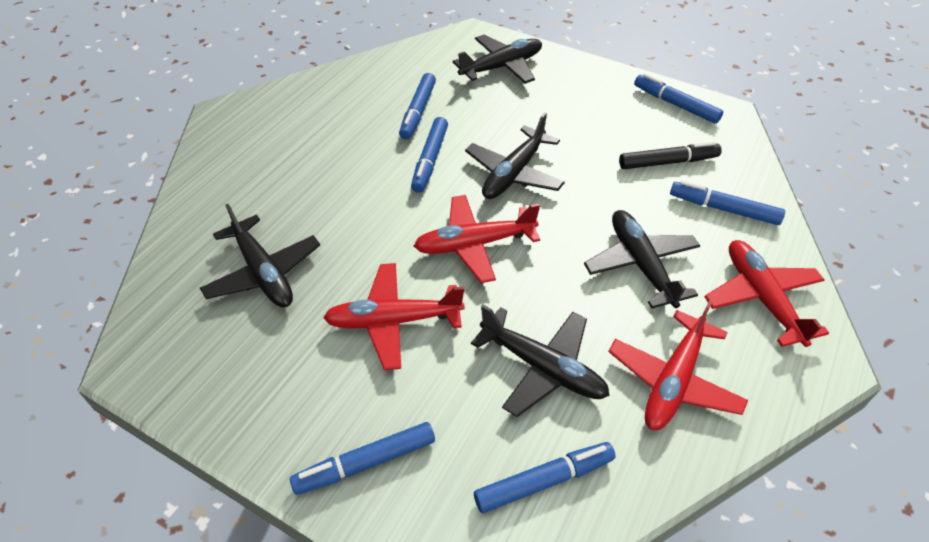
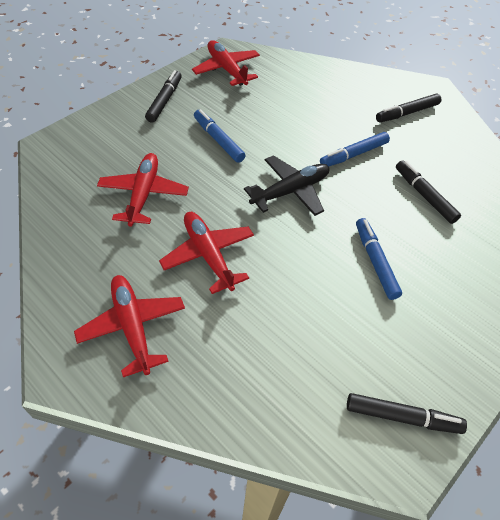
black marker: [619,142,722,169] = 1 -> [145,70,182,123] [347,393,467,434] [376,94,441,122] [396,160,461,224] = 4
black plane: [200,204,320,307] [453,35,542,84] [465,113,565,199] [471,305,610,417] [584,210,700,308] = 5 -> [244,155,330,216] = 1
blue marker: [290,422,435,495] [399,73,436,140] [411,117,448,193] [474,442,616,513] [634,73,723,124] [670,181,785,225] = 6 -> [194,109,246,163] [320,132,390,166] [356,218,402,300] = 3

